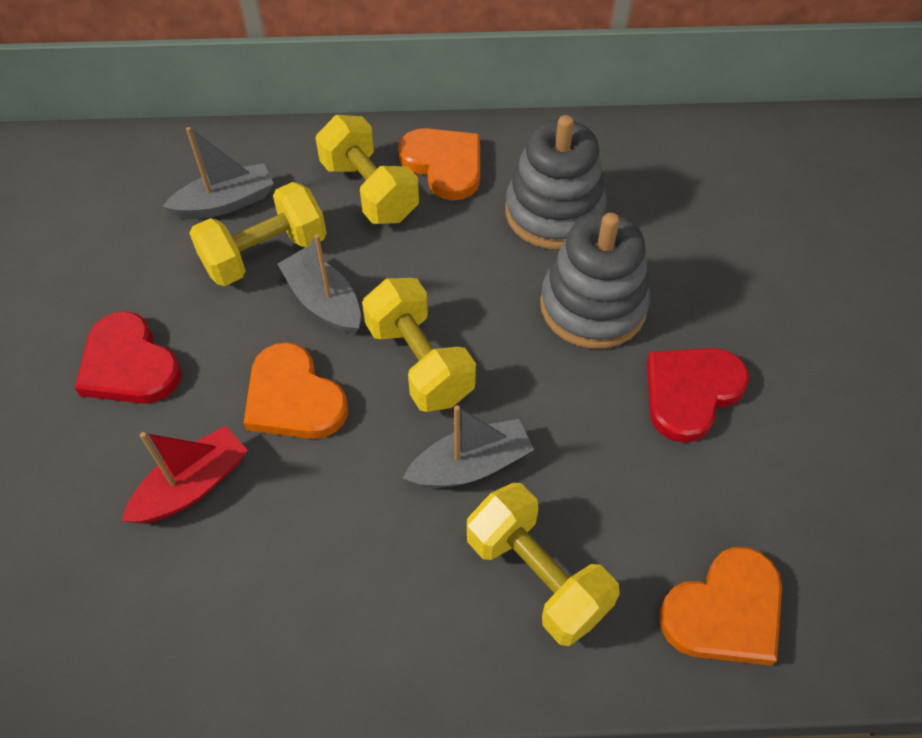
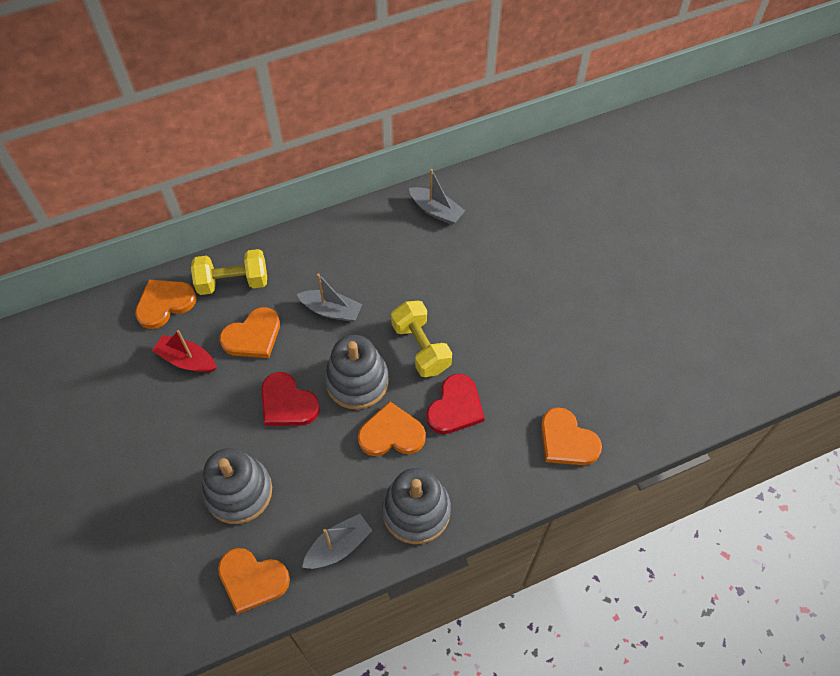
grey stacking toy: [505,115,607,249] [540,213,650,349] = 2 -> [202,448,272,524] [324,335,389,409] [382,468,451,544] = 3
orange heart: [244,342,348,439] [398,128,480,200] [659,547,782,666] = 3 -> [135,280,197,329] [218,548,290,614] [219,307,280,358] [358,401,426,456] [541,407,602,465] = 5
yellow dumbbell: [190,182,326,286] [315,115,419,224] [362,278,476,412] [467,483,620,646] = 4 -> [191,249,267,295] [391,301,452,377] = 2

